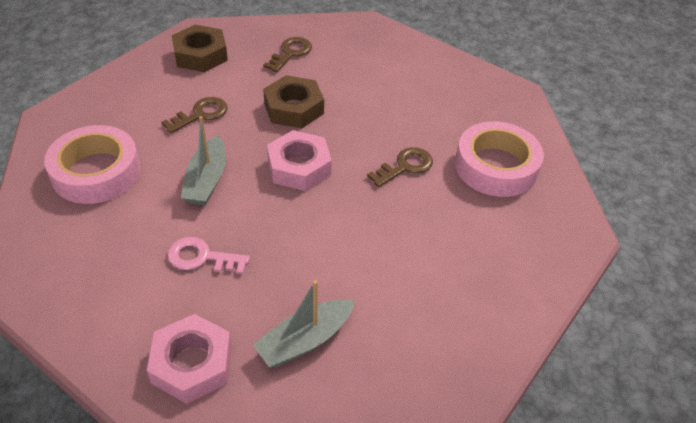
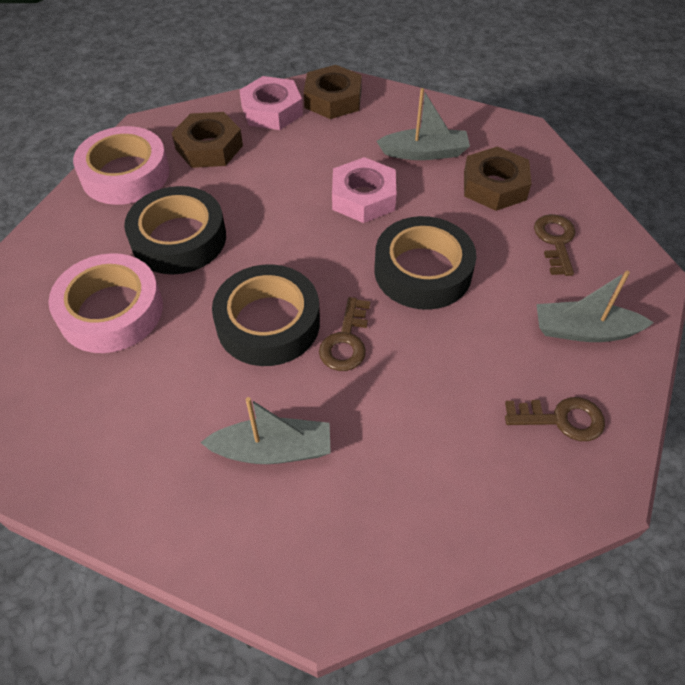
black tape: none = 0 -> [124,186,226,274] [212,265,320,366] [374,216,476,310] = 3
brown nut: [172,25,228,72] [263,75,324,128] = 2 -> [172,112,243,168] [304,65,362,119] [464,146,531,211] = 3
grey boat: [181,116,226,205] [253,280,355,367] = 2 -> [200,397,331,464] [376,88,470,160] [536,271,654,342] = 3
pink key: [167,237,250,274] = 1 -> none = 0

